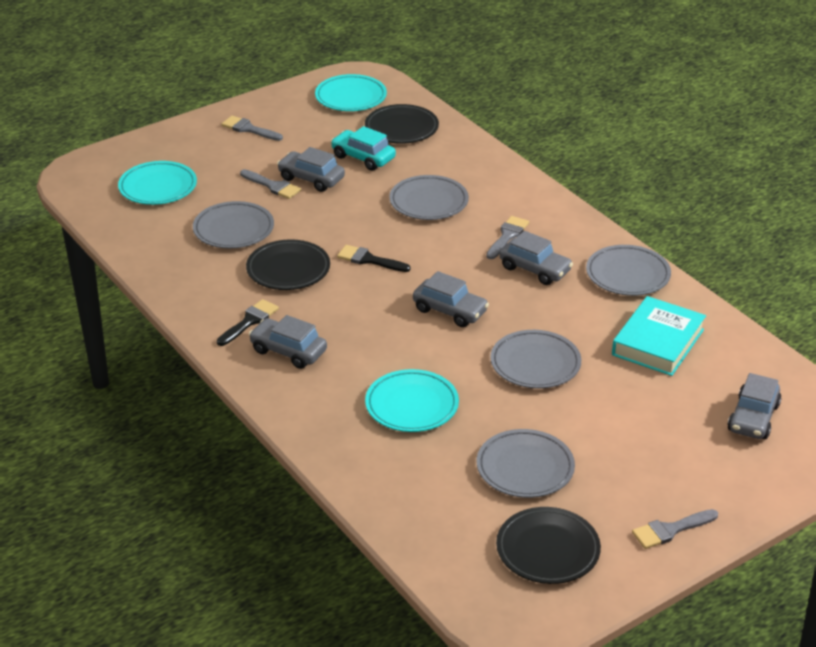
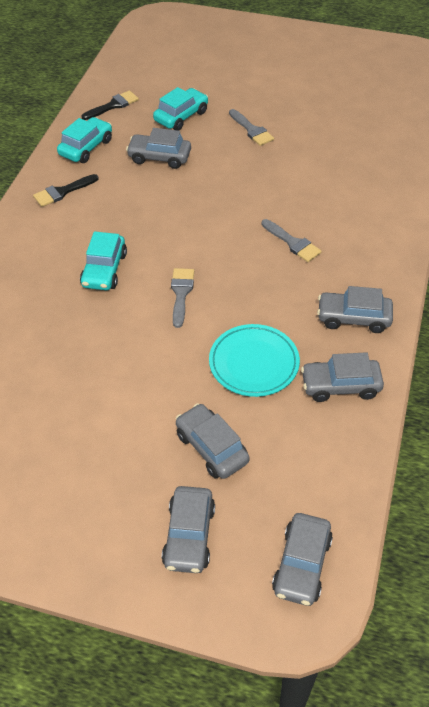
black plate: [246,239,330,290] [365,104,439,144] [496,507,601,584] = 3 -> none = 0
grey brush: [222,116,283,141] [240,169,301,199] [486,216,529,259] [632,509,718,549] = 4 -> [171,268,194,328] [229,109,274,146] [261,219,322,262] = 3
grey car: [249,315,327,369] [277,147,345,192] [413,271,489,327] [499,231,573,285] [727,373,782,439] = 5 -> [126,128,191,169] [162,486,215,573] [176,403,250,479] [272,513,333,606] [301,352,384,402] [317,286,393,333] = 6
grey plate: [193,201,274,249] [389,175,469,220] [477,429,575,498] [490,330,581,389] [586,245,671,296] = 5 -> none = 0
turquoise book: [612,296,706,376] = 1 -> none = 0
turquoise car: [331,126,396,171] = 1 -> [57,117,112,163] [80,231,127,290] [153,87,208,131] = 3
turquoise plate: [118,161,197,205] [315,74,387,111] [365,369,459,432] = 3 -> [209,324,300,397] = 1

